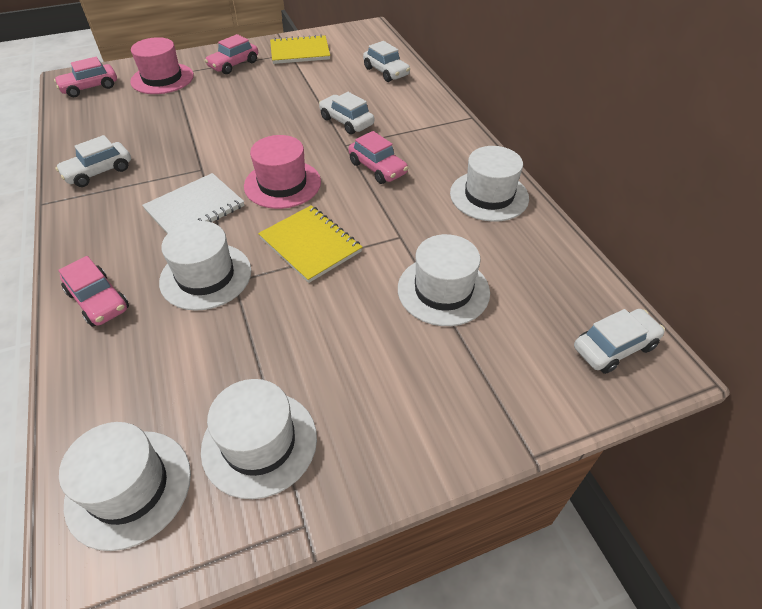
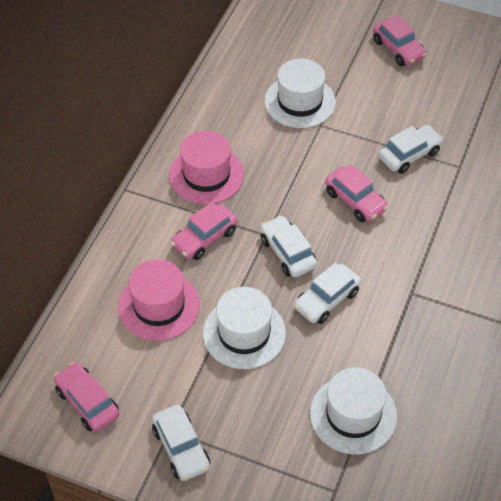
white hat: [59,422,191,551] [159,221,251,311] [201,379,317,499] [398,234,490,326] [450,146,529,222] = 5 -> [203,287,286,369] [265,59,336,128] [310,367,397,454] = 3
white notebook: [142,173,245,234] = 1 -> none = 0
yellow notebook: [258,205,362,283] [270,34,330,64] = 2 -> none = 0

